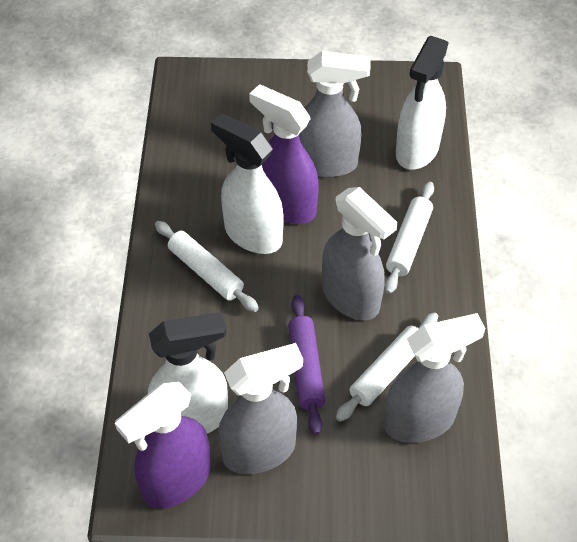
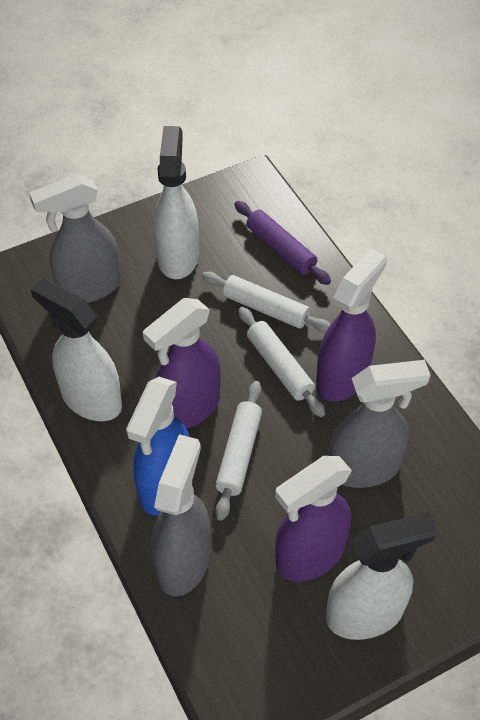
blue spray bottle: none = 0 -> [126,377,189,516] = 1
grey spray bottle: [218,343,303,474] [299,51,370,178] [322,187,398,320] [384,313,485,443] = 4 -> [29,173,121,303] [151,434,211,596] [329,360,430,488] = 3
purple spray bottle: [115,382,211,508] [249,84,319,224] = 2 -> [143,298,221,429] [275,456,352,582] [316,248,387,402] = 3

